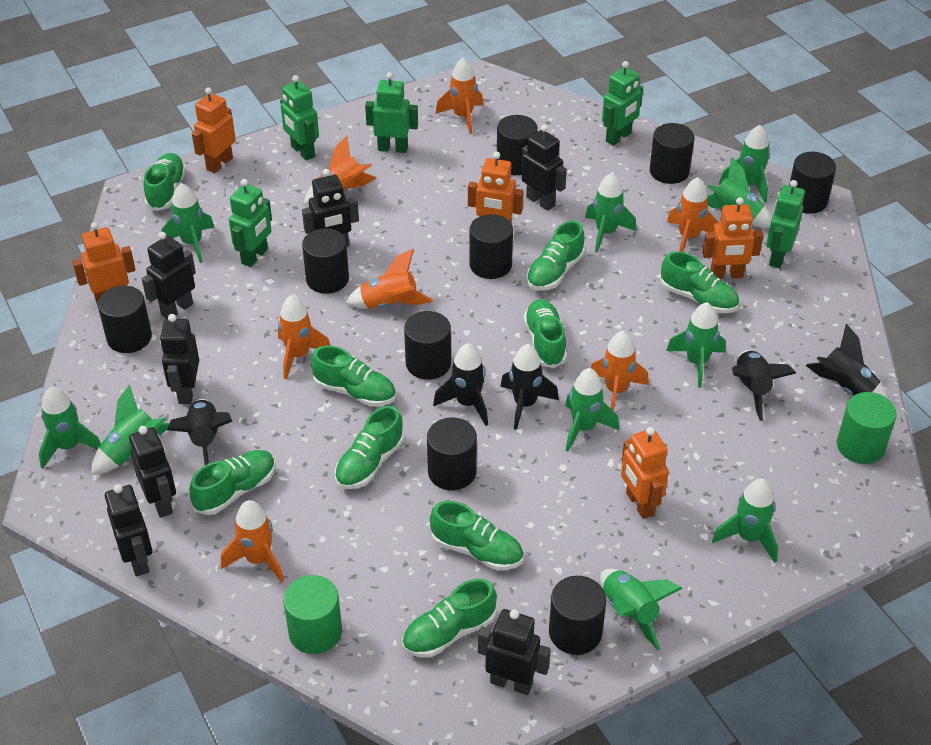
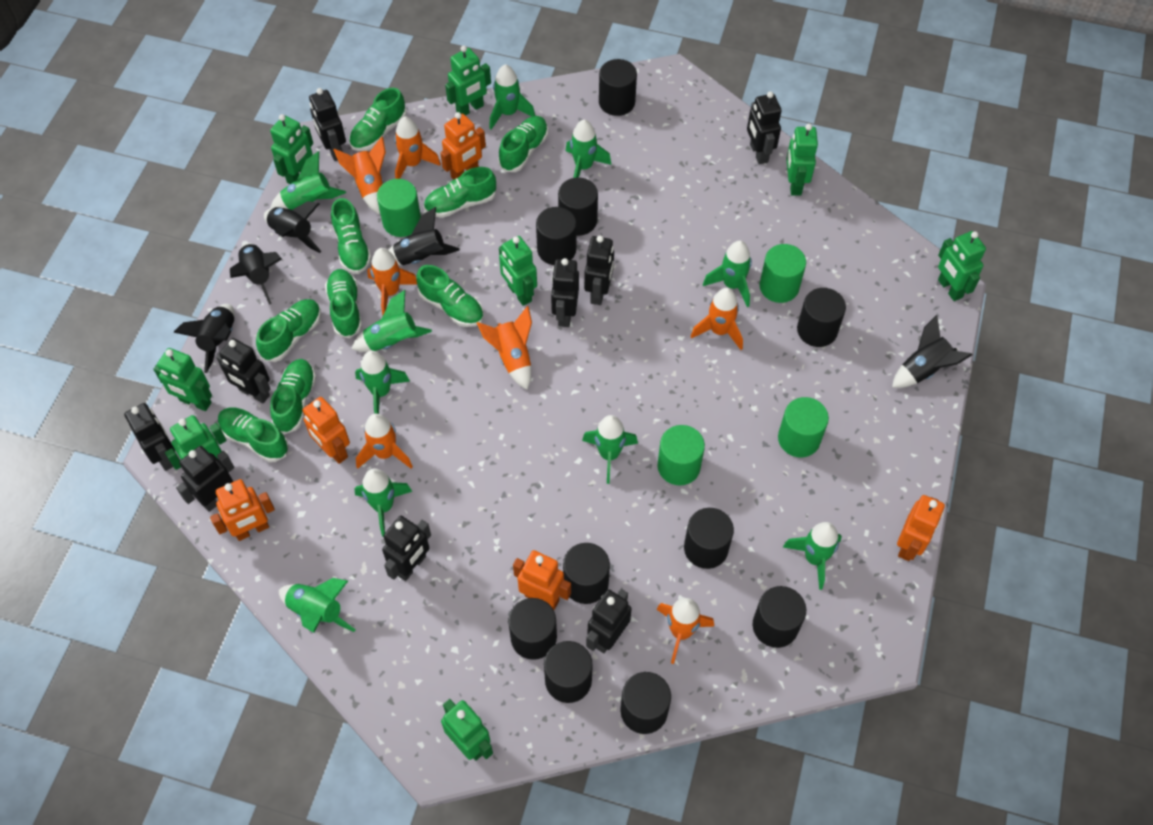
black cylinder: [98,286,152,353] [302,228,349,294] [404,311,451,380] [427,418,477,490] [469,214,513,279] [497,115,538,175] [549,576,606,655] [650,123,694,184] [789,152,836,214] = 9 -> [508,598,557,660] [536,207,576,265] [544,641,593,703] [558,177,598,236] [563,543,610,604] [599,59,637,116] [620,672,671,734] [684,508,734,569] [753,586,806,648] [797,288,846,347] = 10
black robot: [105,484,152,576] [129,426,176,518] [142,232,196,319] [160,314,199,404] [302,169,359,247] [478,609,551,695] [522,125,567,211] = 7 -> [124,403,175,471] [176,446,234,512] [216,338,270,403] [309,88,346,161] [382,516,431,581] [551,258,579,327] [584,236,614,305] [586,589,632,653] [747,91,781,164] = 9
green cylinder: [283,575,342,654] [837,392,897,464] = 2 -> [377,179,421,237] [658,425,705,485] [760,244,806,303] [778,397,829,457] = 4
green robot: [229,179,272,267] [280,75,319,161] [365,72,418,153] [602,61,643,146] [766,180,805,268] = 5 -> [153,348,212,411] [165,415,227,470] [270,114,313,184] [441,699,493,761] [445,46,491,116] [499,236,537,306] [786,124,818,196] [938,231,986,301] = 8

